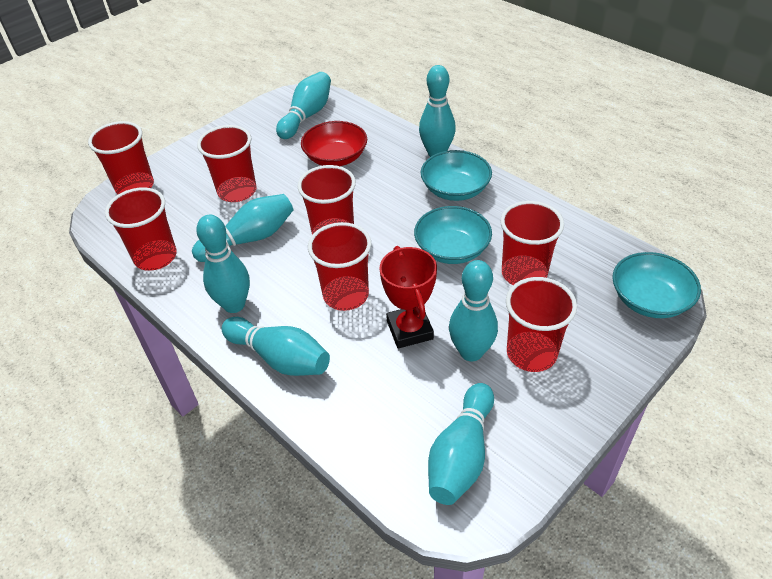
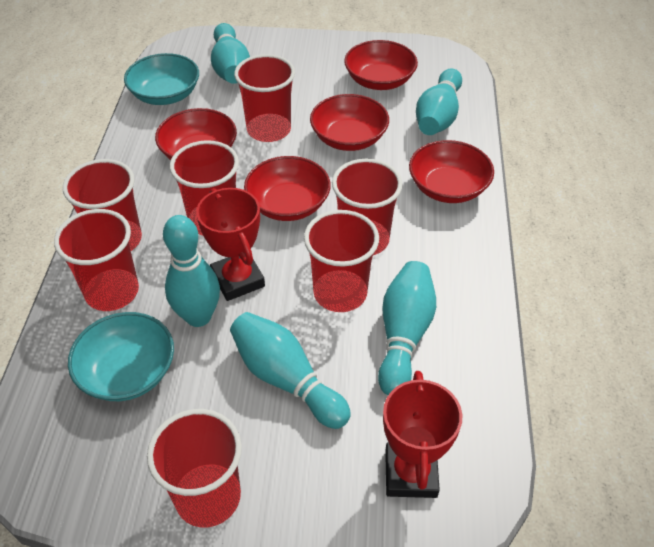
red bowl: [301,121,367,166] = 1 -> [155,108,237,160] [244,156,331,221] [310,94,389,151] [344,40,418,90] [409,140,494,203] = 5
red trophy: [380,246,437,348] = 1 -> [196,188,265,301] [383,371,462,498] = 2
turquoise bowl: [414,206,492,264] [421,150,492,201] [612,252,701,318] = 3 -> [68,312,174,401] [124,53,199,105] = 2
turquoise bowling pin: [192,194,293,262] [196,215,250,313] [221,317,330,376] [276,72,331,139] [419,65,456,157] [428,383,494,505] [449,260,498,362] = 7 -> [163,215,220,327] [211,23,250,84] [230,312,351,429] [378,261,436,395] [416,69,462,135] = 5

